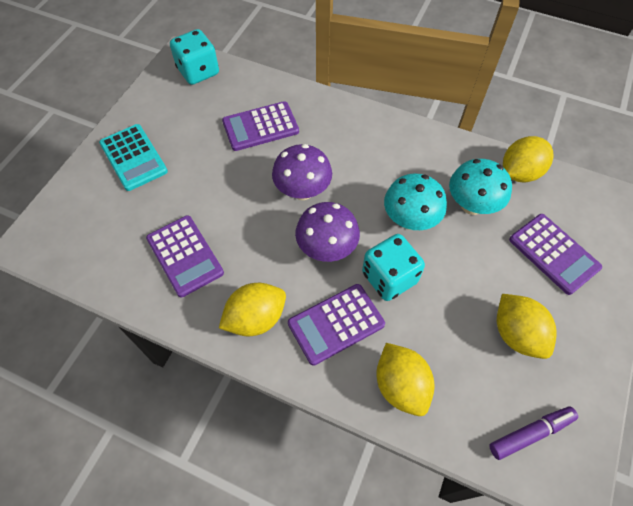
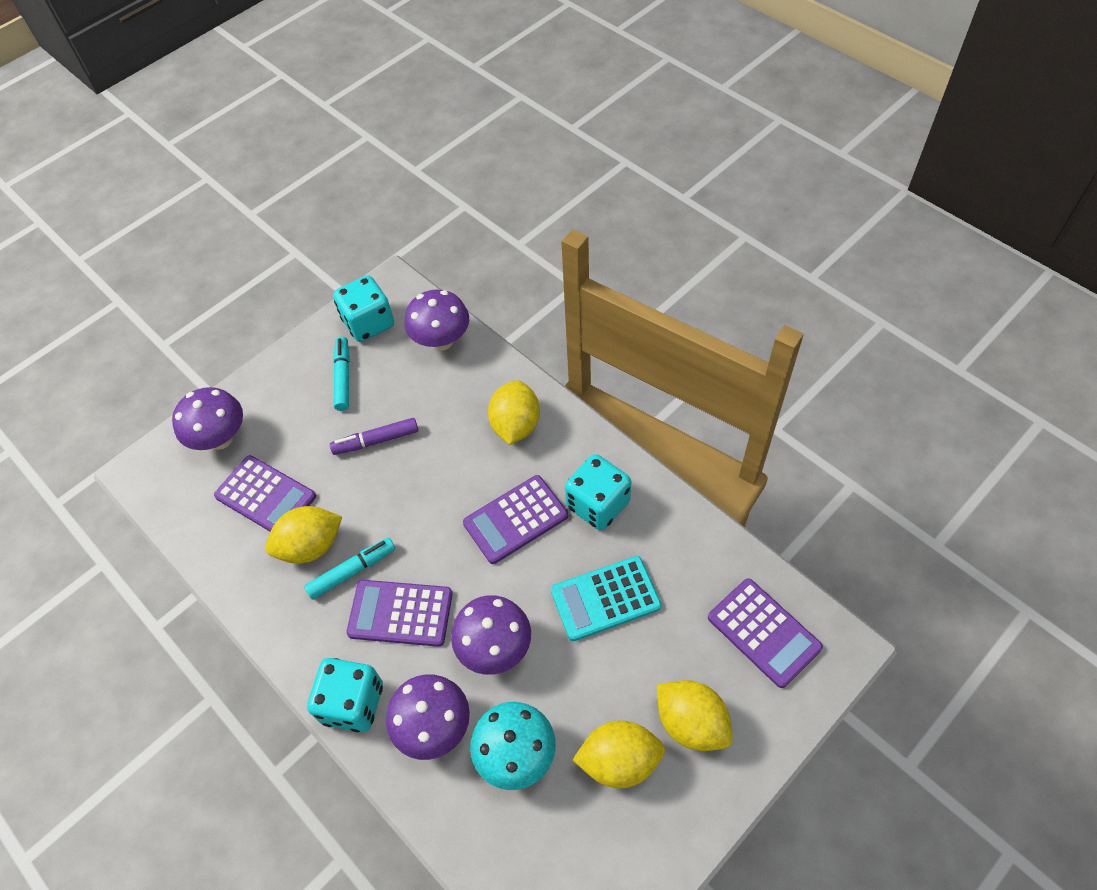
purple mushroom: [272,144,332,200] [295,202,360,262] = 2 -> [172,387,243,450] [386,674,470,760] [405,289,469,351] [451,595,531,675] = 4
turquoise dice: [170,29,219,85] [362,234,425,301] = 2 -> [307,658,383,732] [333,275,394,342] [565,454,631,530] = 3
turquoise marker: none = 0 -> [304,538,395,600] [333,337,350,411] = 2
turquoise mushroom: [384,174,447,230] [449,159,512,215] = 2 -> [470,702,556,790] = 1

